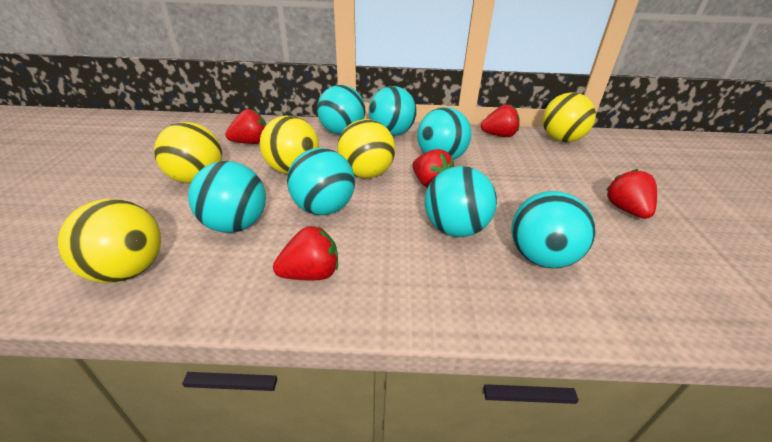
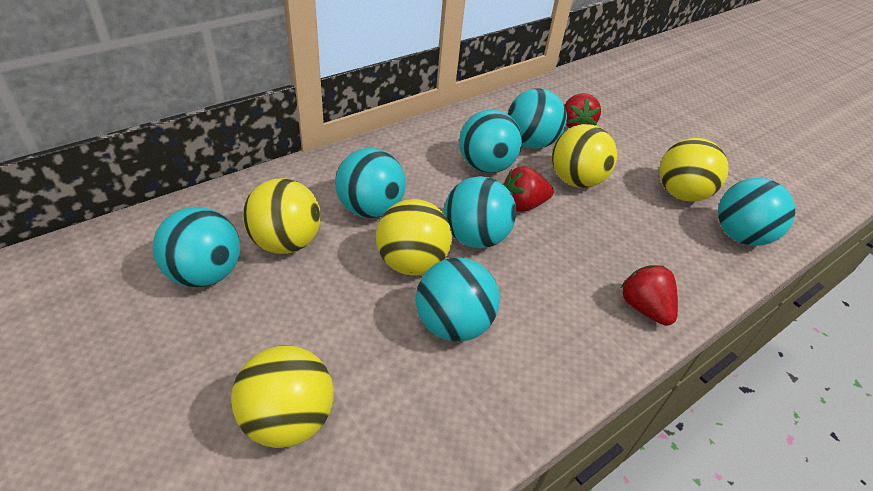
red strawberry: [225,109,266,144] [273,226,338,280] [412,149,454,188] [481,104,520,137] [606,169,657,219] = 5 -> [503,166,554,212] [564,93,601,128] [621,265,678,326] = 3

